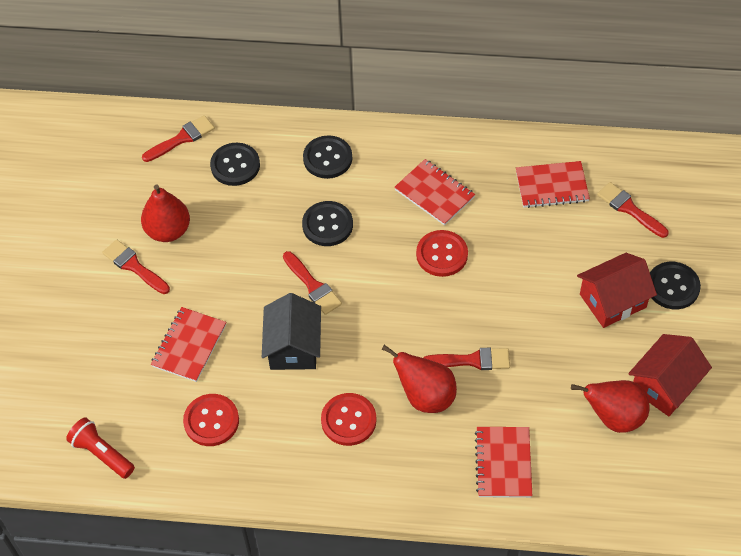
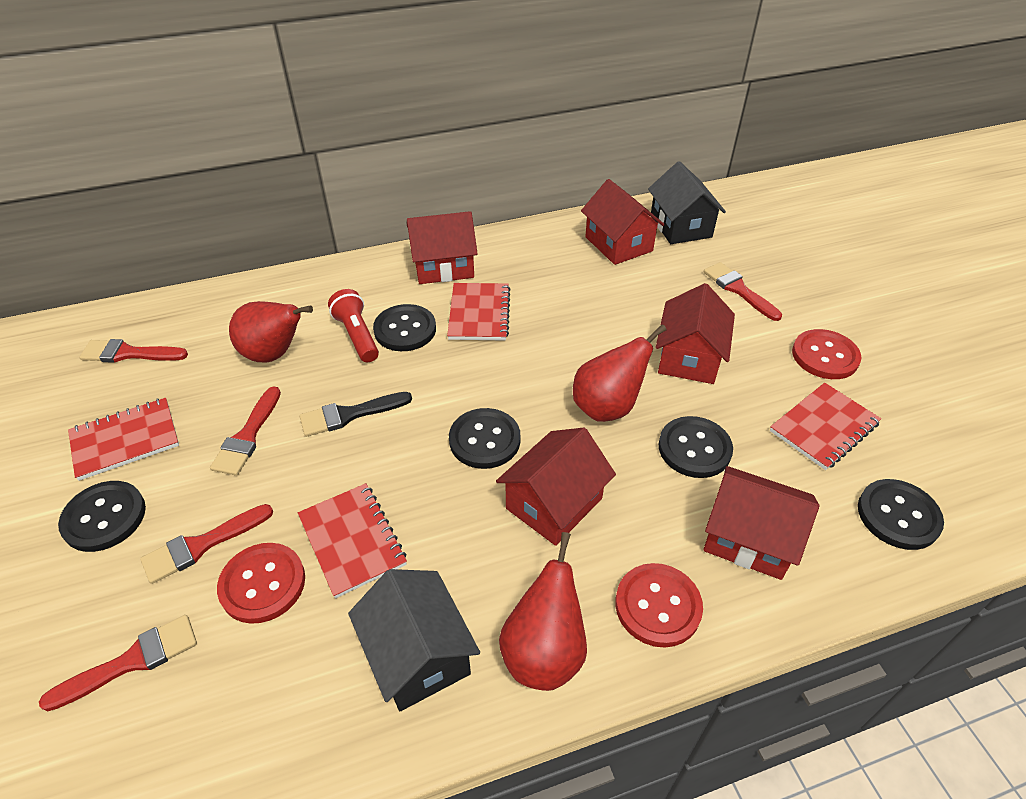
black brush: none = 0 -> [300,392,412,437] = 1
black button: [210,143,260,186] [302,201,353,246] [303,135,352,179] [650,262,701,309] = 4 -> [58,481,146,552] [373,304,436,351] [449,408,521,469] [659,416,733,478] [858,479,944,550] = 5
black house: [262,293,321,370] = 1 -> [348,569,480,711] [648,161,726,244] = 2
red house: [577,253,657,328] [628,334,712,416] = 2 -> [407,211,478,284] [496,428,616,546] [581,179,665,265] [656,283,735,384] [703,466,819,580] = 5

